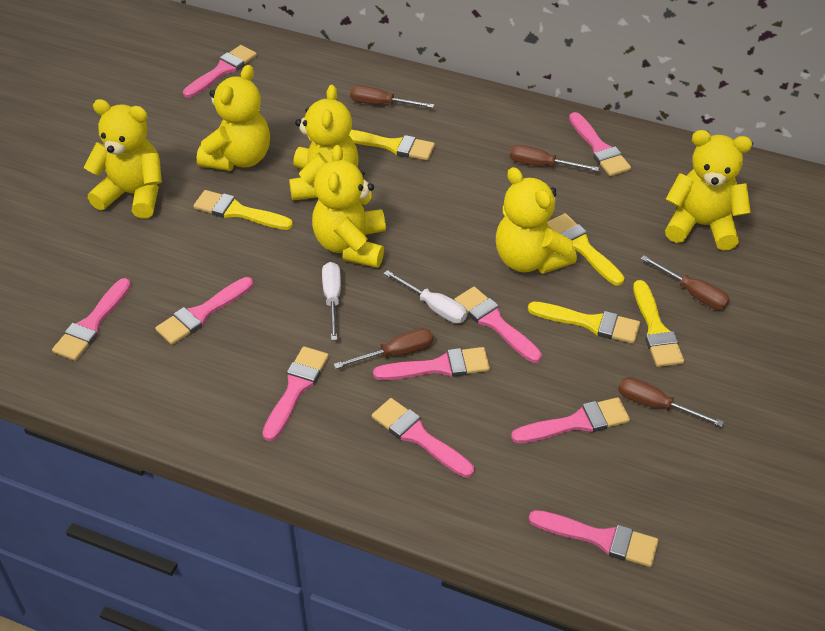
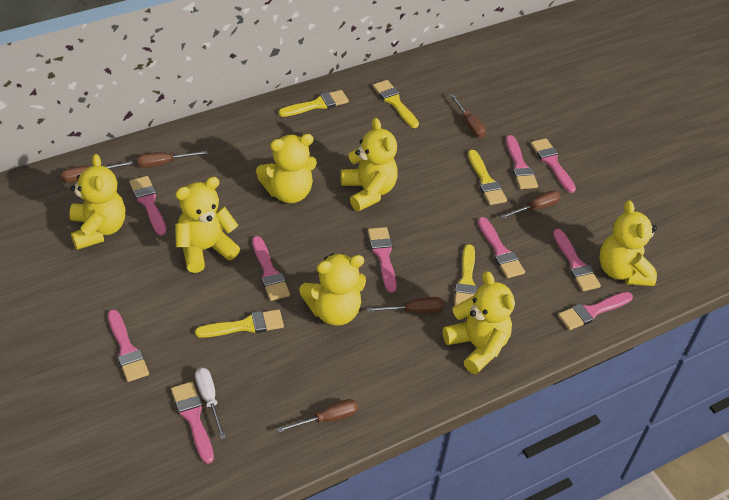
brown screwdriver: [334,328,433,369] [350,86,434,108] [510,145,599,171] [618,377,724,427] [641,256,730,310] = 5 -> [61,161,133,183] [137,151,208,168] [277,399,358,433] [367,297,444,313] [450,94,486,138] [500,190,561,219] = 6
white screwdriver: [322,262,341,340] [384,270,467,323] = 2 -> [195,368,226,439] = 1
yellow teddy bear: [84,99,162,219] [197,65,270,171] [289,85,359,200] [312,145,386,268] [496,167,577,274] [665,130,752,250] = 6 -> [70,154,125,250] [175,177,240,273] [256,134,317,203] [299,253,366,326] [340,118,398,211] [443,271,515,374] [599,200,657,286] = 7

